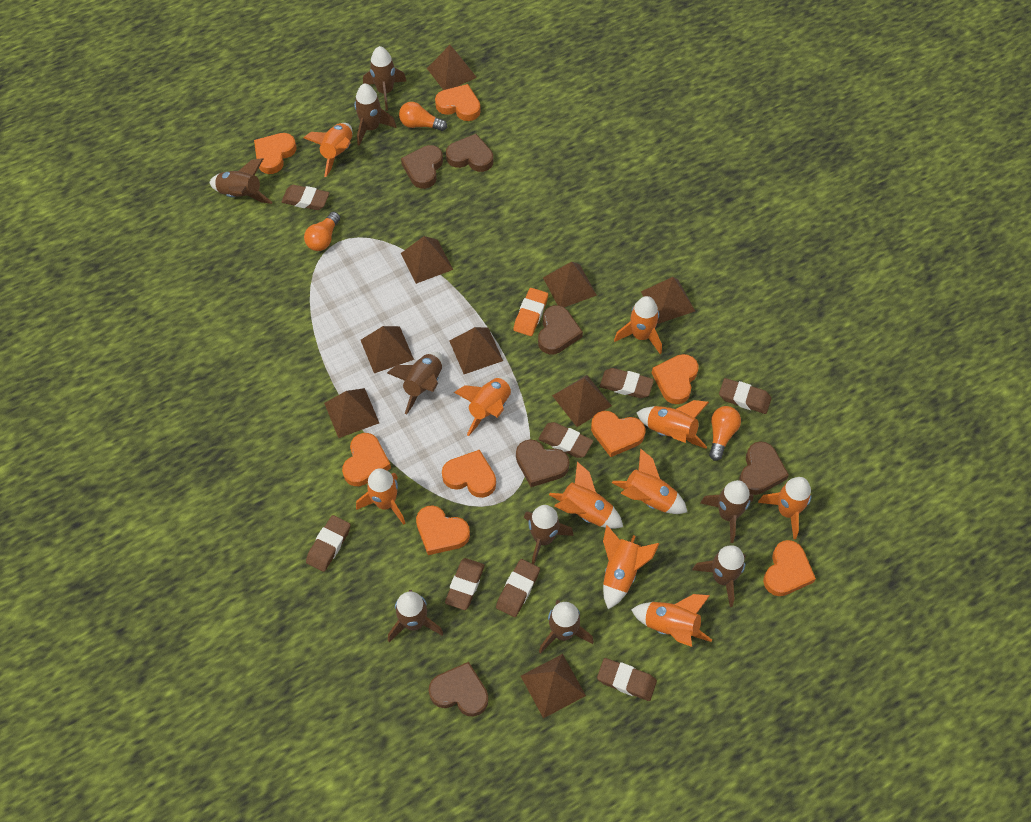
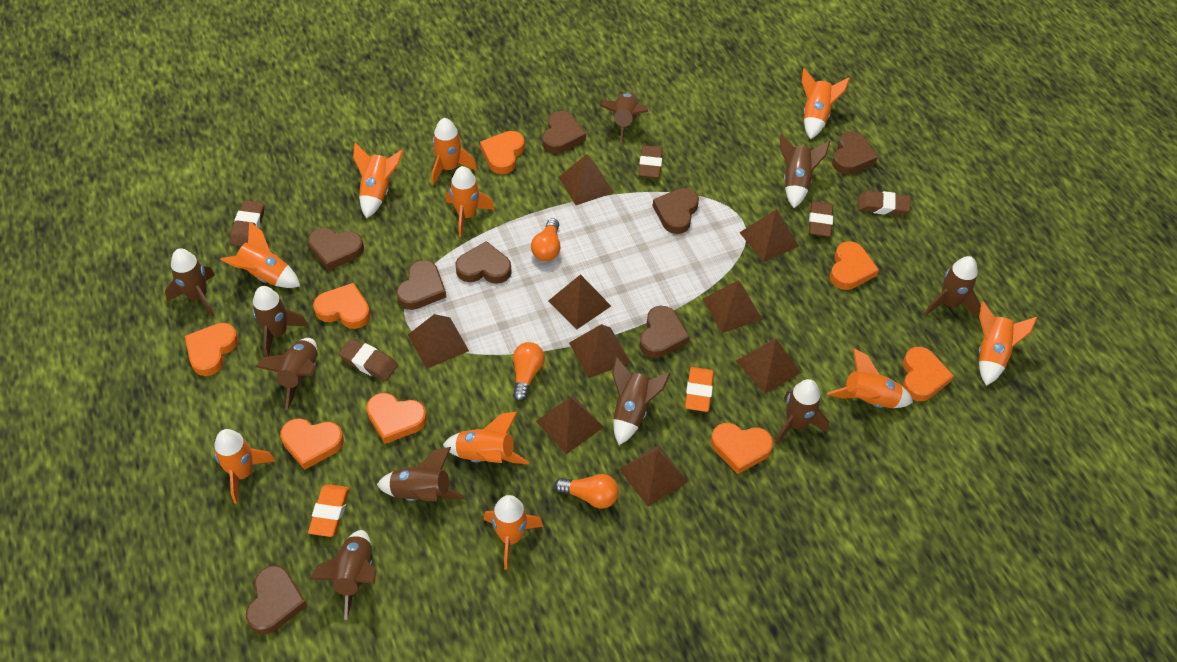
brown eraser: [281,185,329,210] [306,515,351,572] [445,558,485,610] [496,559,540,617] [538,422,593,458] [597,658,657,701] [600,368,654,398] [719,378,771,414] = 8 -> [230,200,264,246] [339,338,398,381] [639,145,663,179] [809,201,833,237] [858,191,910,216] = 5
brown heart: [401,145,443,189] [428,662,488,716] [446,134,493,172] [516,439,570,487] [538,305,583,354] [739,441,789,495] = 6 -> [246,565,307,634] [308,228,364,271] [396,260,446,310] [455,241,512,284] [542,111,586,154] [640,306,690,358] [653,188,699,234] [832,131,878,174] = 8
brown rocket: [209,158,273,204] [354,83,397,146] [363,46,406,111] [387,352,443,415] [388,590,444,642] [524,505,574,564] [539,600,594,654] [692,545,746,607] [700,480,754,543] = 9 -> [165,248,215,316] [252,286,308,357] [255,338,317,410] [310,530,376,620] [377,447,466,501] [600,92,648,146] [612,357,671,445] [775,379,829,444] [780,134,830,208] [925,256,981,317] = 10
orange eraser: [513,288,548,336] = 1 -> [308,484,349,537] [685,367,714,412] = 2

